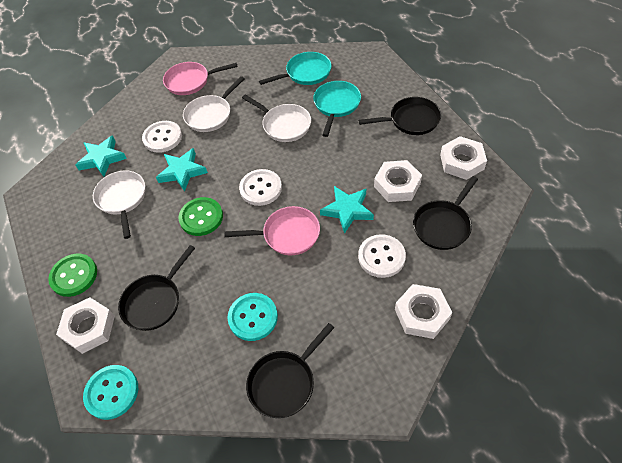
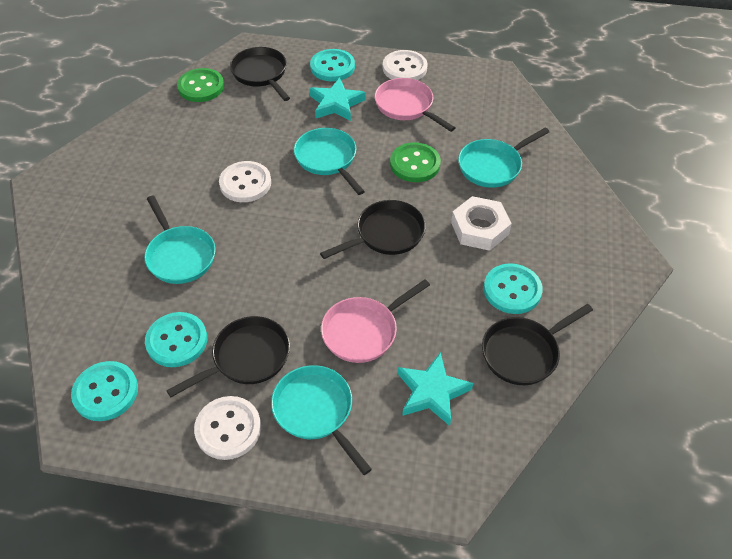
turquoise button: [83,365,138,420] [228,293,278,341] = 2 -> [71,361,138,421] [145,312,207,367] [310,49,355,81] [484,263,543,314] = 4
turquoise pan: [259,52,332,85] [313,81,361,137] = 2 -> [144,196,216,284] [271,365,372,475] [294,128,365,195] [458,128,549,188] = 4
turquoise star: [76,135,127,177] [156,148,208,192] [320,186,374,234] = 3 -> [309,78,365,121] [398,352,473,426] = 2
white nut: [56,298,115,354] [374,160,422,202] [395,284,452,339] [440,136,487,180] = 4 -> [451,196,512,251] = 1
white pan: [93,170,145,239] [183,76,245,132] [242,95,311,142] = 3 -> none = 0

